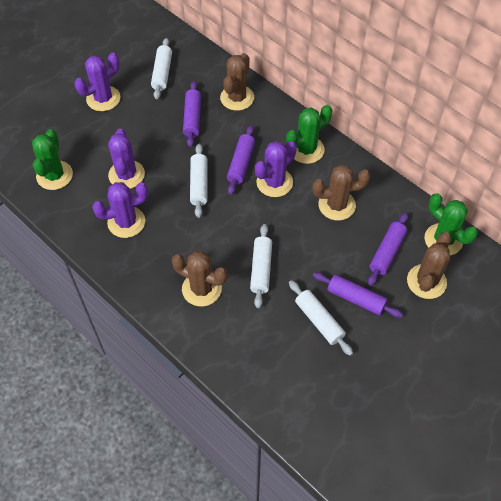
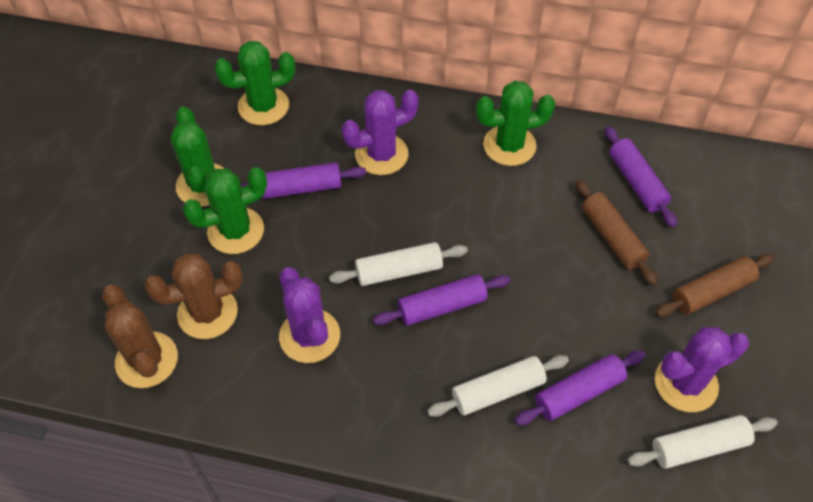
brown cactus: [172,251,228,306] [220,53,254,111] [312,164,371,220] [407,232,451,299] = 4 -> [102,285,178,388] [144,254,243,339] = 2
brown rolling pin: none = 0 -> [575,179,658,285] [655,254,775,317] = 2
green cactus: [32,129,73,190] [286,105,332,164] [425,193,478,256] = 3 -> [171,107,225,207] [183,167,267,254] [214,41,295,125] [476,81,555,166] = 4
purple cactus: [74,52,120,111] [92,182,148,238] [108,128,145,189] [255,141,297,197] = 4 -> [279,267,340,363] [342,90,419,175] [655,327,749,412] = 3
white rolling pin: [151,38,172,99] [190,144,207,218] [250,224,272,308] [289,280,353,356] = 4 -> [329,242,468,286] [427,355,569,417] [628,415,777,469] = 3

